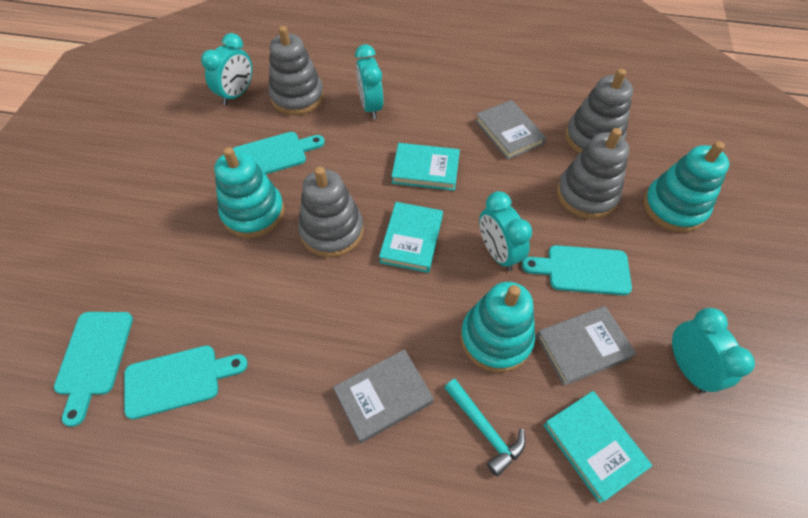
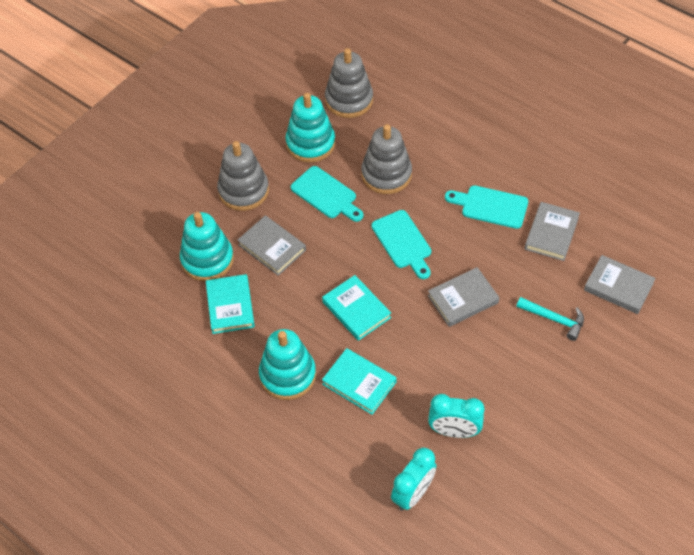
grey book: [333,349,434,443] [475,100,546,160] [536,306,636,386] = 3 -> [237,215,306,276] [428,267,499,327] [525,202,580,261] [584,255,656,314] = 4
grey stacking toy: [269,26,324,115] [298,167,364,257] [557,128,629,219] [565,69,633,154] = 4 -> [217,141,269,211] [325,48,373,118] [361,124,412,194] = 3
turquoise clock: [201,33,252,105] [355,44,383,119] [479,191,532,271] [672,308,755,393] = 4 -> [391,448,436,511] [428,394,484,438] = 2
turquoise cutting board: [54,312,133,427] [124,345,248,419] [233,132,325,174] [521,245,632,295] = 4 -> [291,166,364,222] [371,210,431,279] [445,185,528,229] = 3

